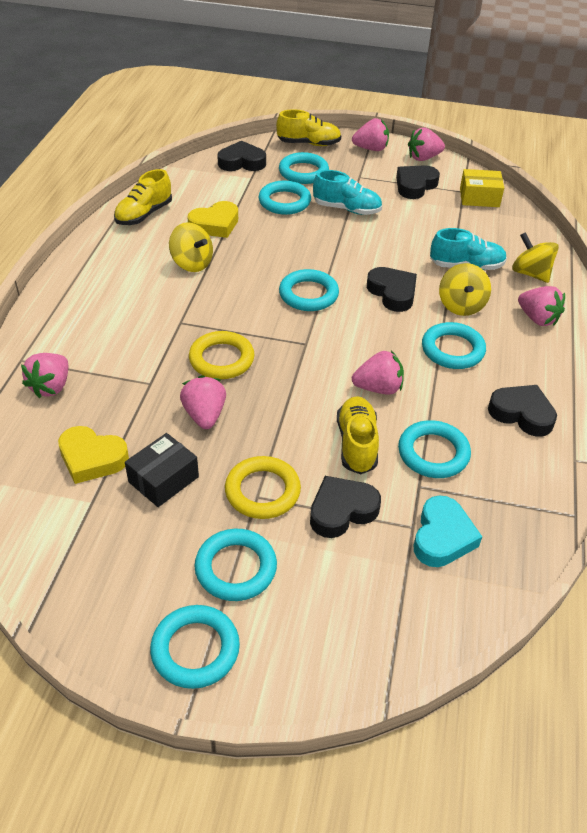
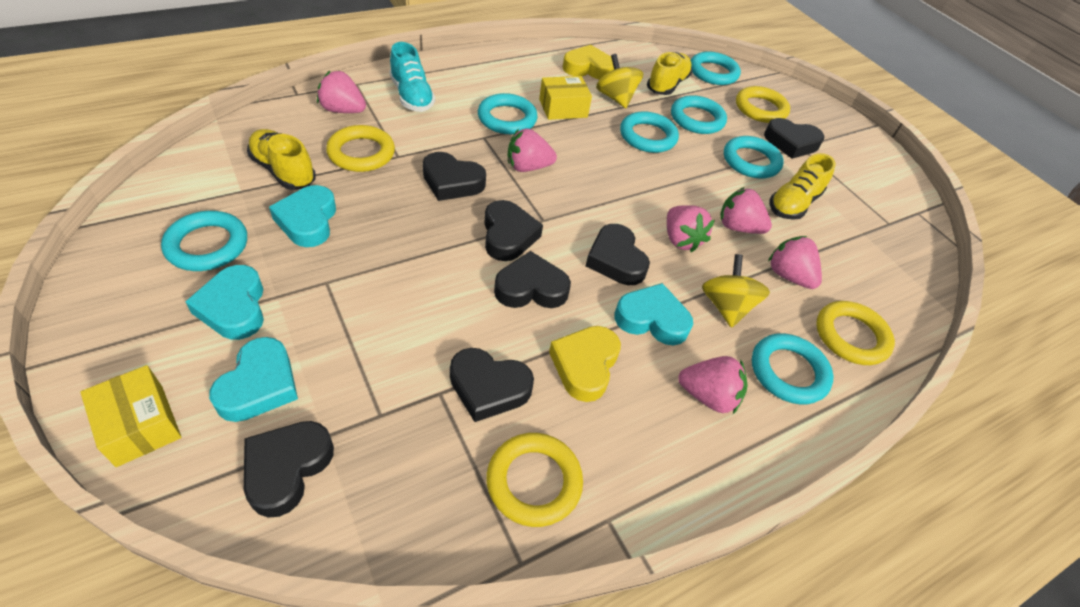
black box: [125,433,199,507] = 1 -> none = 0
black heart: [217,141,266,171] [310,476,381,538] [367,267,417,312] [396,165,440,199] [488,385,557,437] = 5 -> [244,421,334,518] [423,152,486,201] [450,348,534,422] [484,200,543,261] [494,251,571,308] [585,224,650,285] [764,118,825,159] = 7
turquoise heart: [414,495,482,567] = 1 -> [185,265,264,340] [209,337,298,422] [269,185,336,247] [614,283,693,345] = 4
turquoise shoe: [313,170,382,215] [430,228,507,270] = 2 -> [389,42,435,112] = 1
yellow box: [460,169,504,207] = 1 -> [80,365,181,467] [539,76,592,120] = 2
yellow ring: [189,331,254,379] [225,456,301,519] = 2 -> [326,125,395,172] [487,433,583,527] [736,86,790,123] [816,301,895,365] = 4
yellow spinning top: [169,222,213,272] [439,263,491,316] [512,232,559,283] = 3 -> [596,54,643,108] [702,254,770,328] = 2

